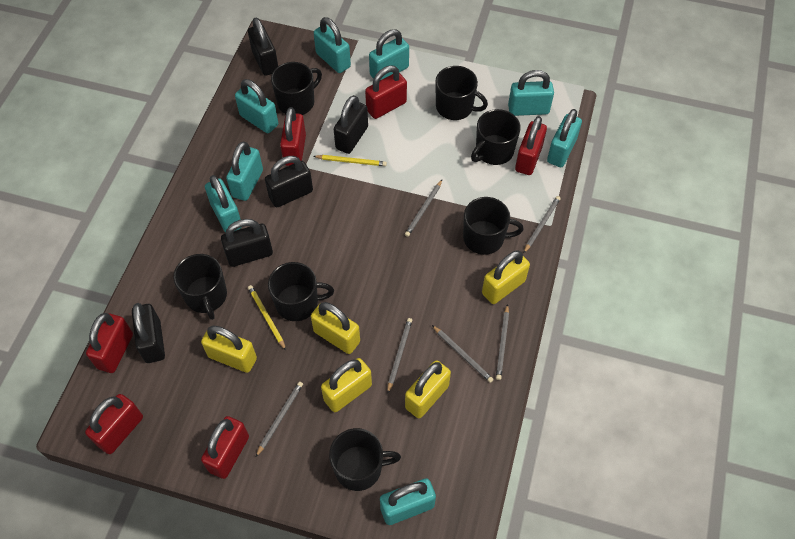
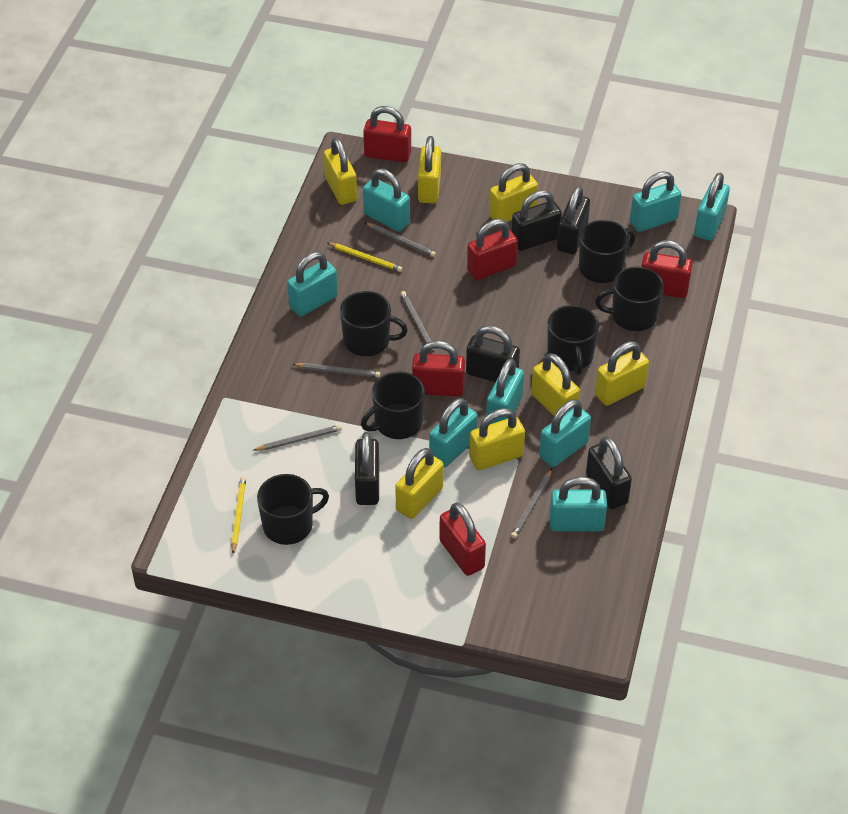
black mug: [173,254,227,320] [268,262,334,321] [271,62,322,115] [329,428,401,491] [435,66,488,120] [463,197,524,255] [471,109,521,165] = 7 -> [257,474,329,545] [340,291,408,356] [361,372,425,439] [548,305,599,375] [579,220,636,283] [595,266,664,331] = 6
grey pencil: [256,382,303,457] [387,318,412,393] [405,180,442,237] [432,325,494,383] [496,304,509,380] [524,196,561,253] = 6 -> [254,425,342,451] [292,363,380,378] [365,222,436,257] [400,291,434,352] [511,469,552,539] = 5
red padlock: [85,394,143,454] [86,313,133,373] [201,416,249,479] [280,107,306,166] [365,65,407,119] [515,116,547,175] = 6 -> [363,106,411,163] [412,340,465,397] [439,502,486,576] [467,219,518,280] [641,240,693,298] = 5
yellow padlock: [201,326,257,373] [311,302,360,354] [321,358,372,412] [405,360,451,418] [482,250,530,304] = 5 -> [324,137,357,205] [395,448,444,519] [418,136,441,203] [469,408,525,470] [489,163,538,222] [531,353,580,416] [595,341,649,406] = 7

